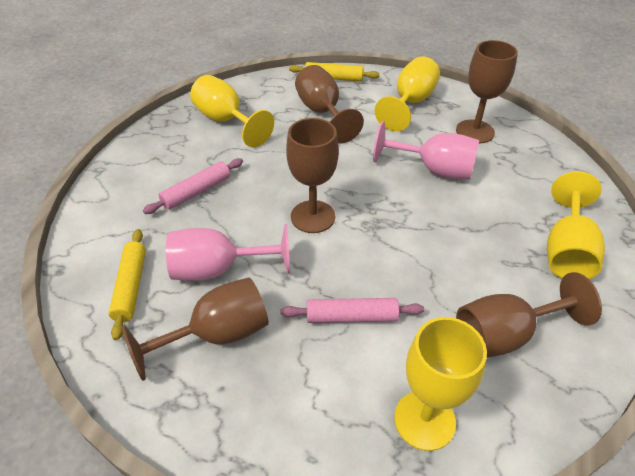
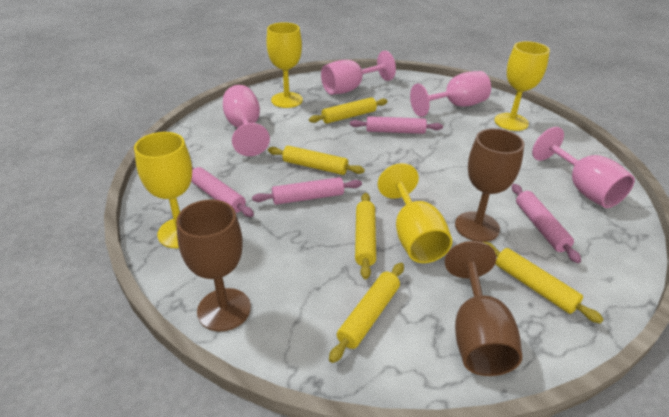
brown goblet: [122,277,269,381] [286,118,339,233] [295,65,364,144] [456,40,518,144] [456,272,602,358] = 5 -> [176,199,251,331] [445,241,522,376] [455,128,525,242] = 3
pink goblet: [166,224,290,281] [373,121,479,180] = 2 -> [223,85,270,156] [321,51,396,95] [410,71,491,117] [532,127,635,208] = 4
pink rolling pin: [143,158,243,214] [281,298,424,323] = 2 -> [191,167,254,217] [252,177,362,205] [350,116,443,134] [512,184,581,263] = 4
yellow rolling pin: [108,229,146,340] [289,62,380,82] = 2 -> [268,146,365,175] [309,97,388,123] [329,263,404,363] [355,193,376,279] [483,242,604,324] = 5

